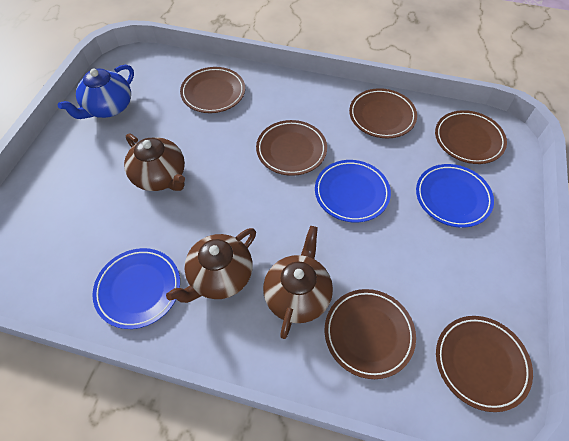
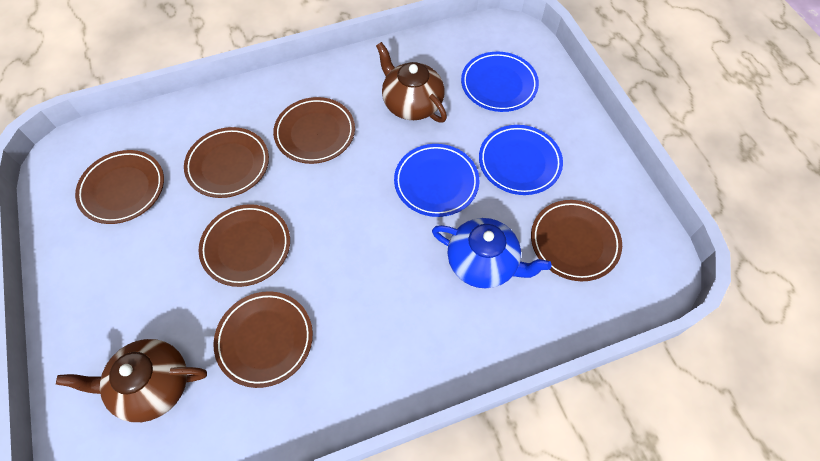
brown teapot: [124,133,185,191] [166,228,256,303] [263,226,333,339] = 3 -> [56,339,207,422] [376,42,447,122] = 2

